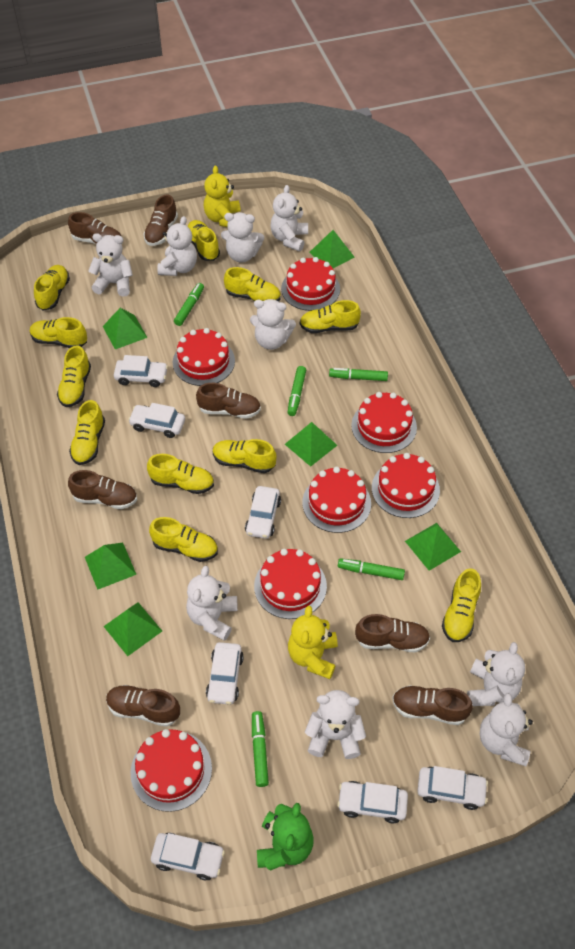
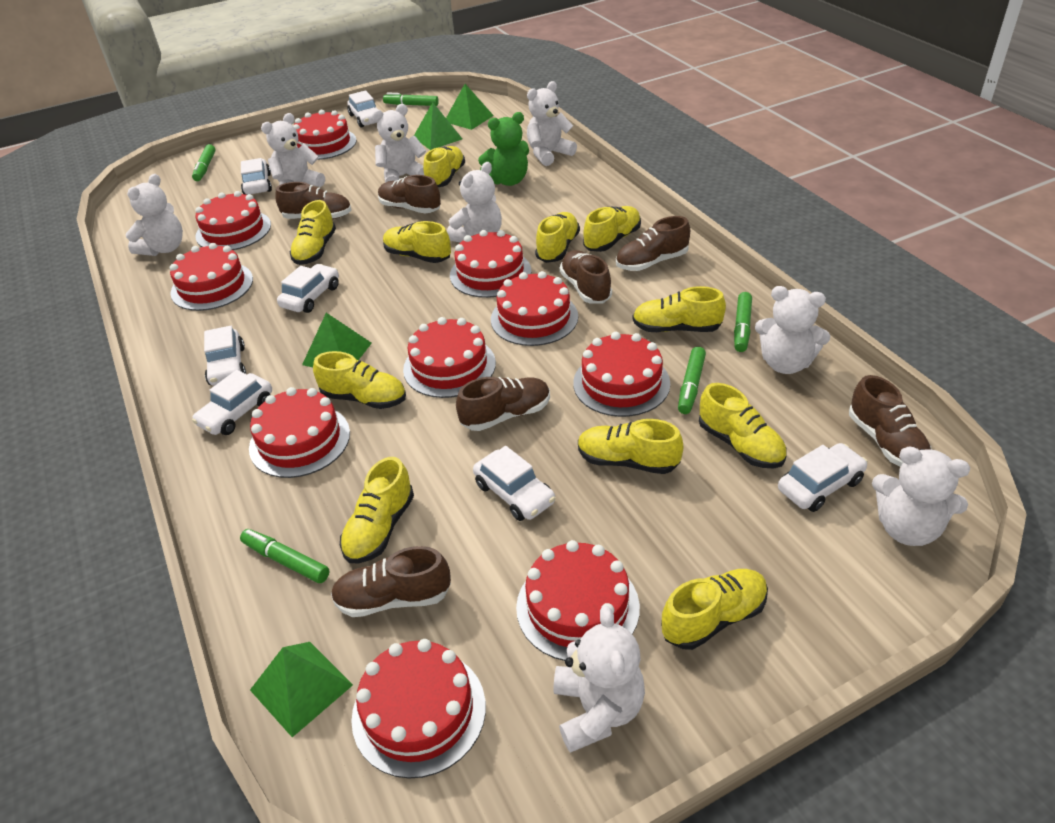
green pyramid: [85,543,137,590] [103,308,148,349] [103,602,162,656] [285,422,337,467] [309,230,354,268] [405,523,461,571] = 6 -> [250,642,353,737] [302,313,372,367] [414,102,462,150] [446,84,494,130] = 4
red cake: [131,729,212,812] [173,328,235,386] [254,549,327,619] [281,257,340,311] [302,466,371,533] [351,392,417,453] [372,453,440,518] = 7 -> [170,243,253,311] [195,191,271,250] [249,387,350,478] [294,110,356,160] [351,639,486,779] [403,317,496,398] [450,230,531,298] [491,271,578,346] [516,540,640,661] [573,332,670,417] = 10
white teddy bear: [88,233,133,297] [157,216,197,276] [186,566,237,641] [221,213,264,263] [250,299,296,350] [270,185,308,252] [305,690,366,759] [467,642,525,706] [480,693,533,766] = 9 -> [125,174,183,256] [261,113,325,187] [372,104,426,183] [447,162,502,243] [527,81,577,166] [554,606,645,753] [755,286,830,374] [872,447,970,546] = 8
yellow teddy bear: [204,166,241,227] [288,606,338,679] = 2 -> none = 0

